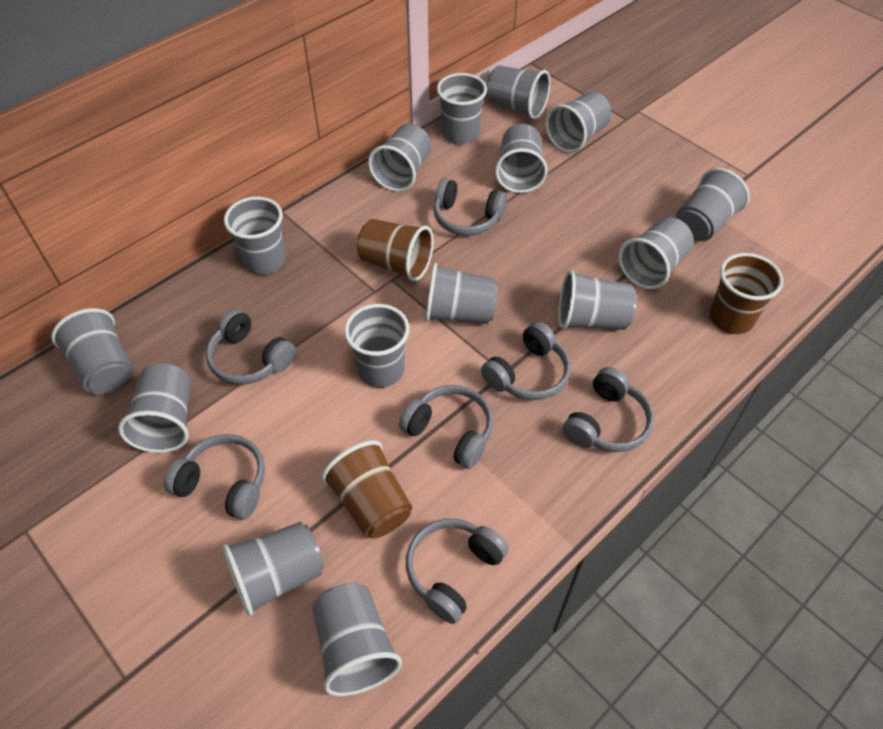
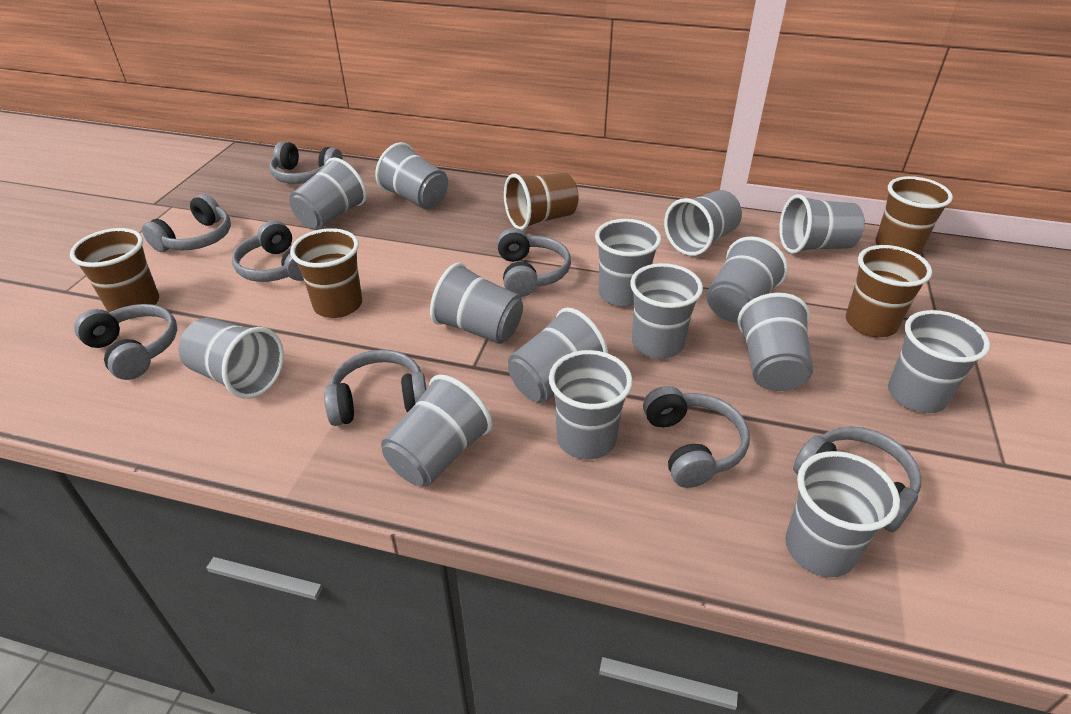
brown cup: [321,440,412,539] [357,219,434,282] [709,253,783,334] = 3 -> [70,228,159,312] [290,228,362,318] [504,173,579,230] [846,245,932,337] [875,176,953,254] = 5
grey headphones: [164,434,265,520] [206,309,296,385] [399,385,493,469] [406,519,509,624] [434,178,507,236] [481,322,571,400] [563,367,654,452] = 7 -> [74,304,177,380] [142,194,231,252] [232,221,304,282] [269,141,343,184] [324,350,426,426] [497,228,571,297] [643,386,750,488] [793,427,921,532] = 8

